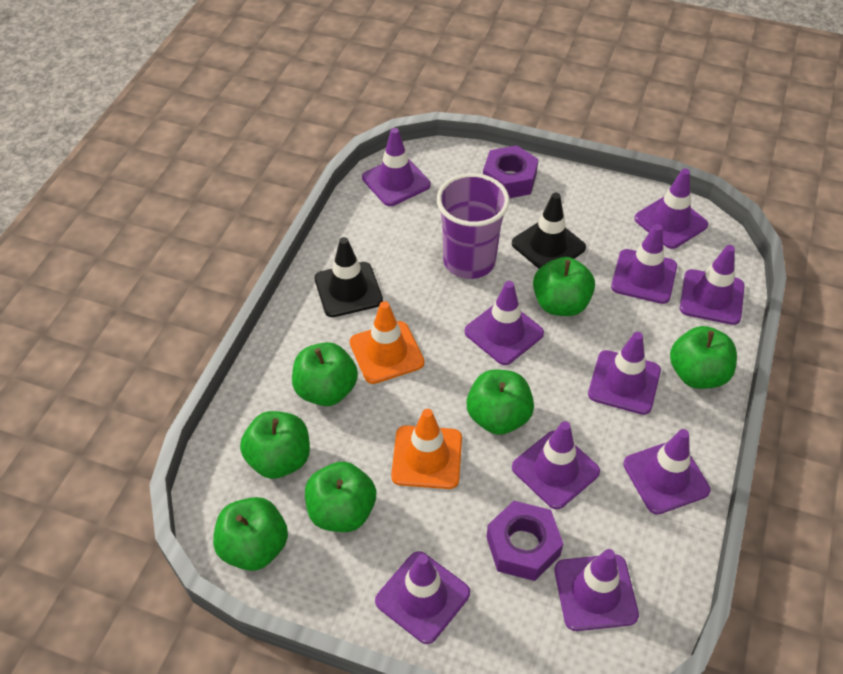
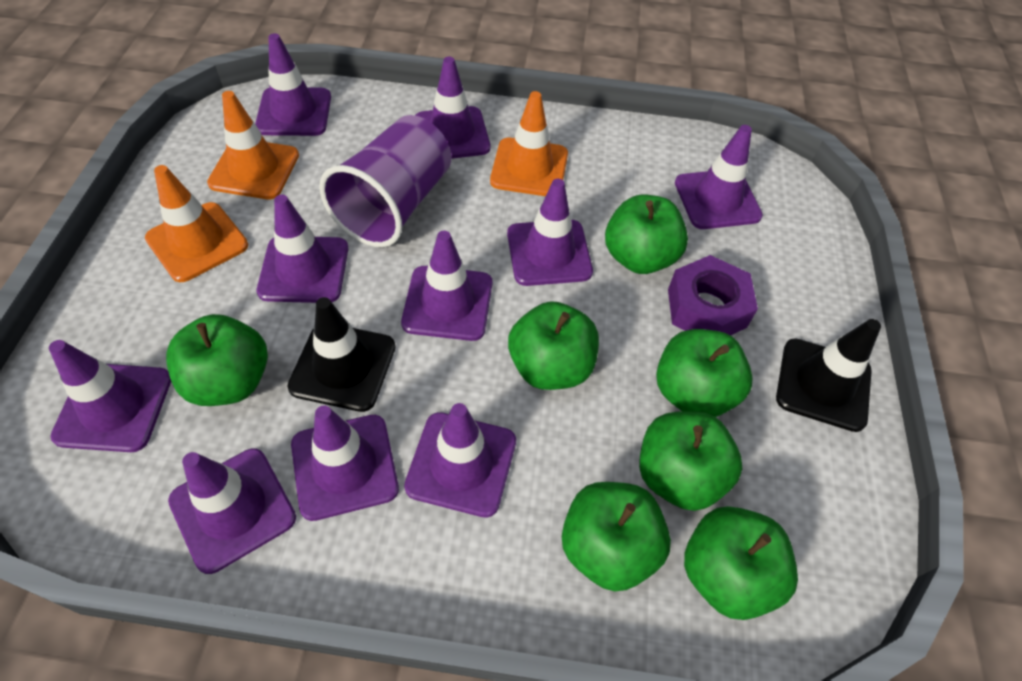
orange traffic cone: [350,301,424,384] [391,409,462,489] = 2 -> [145,165,248,282] [207,91,299,199] [490,91,568,196] = 3
purple nut: [483,145,539,198] [486,501,563,581] = 2 -> [668,255,758,336] = 1

